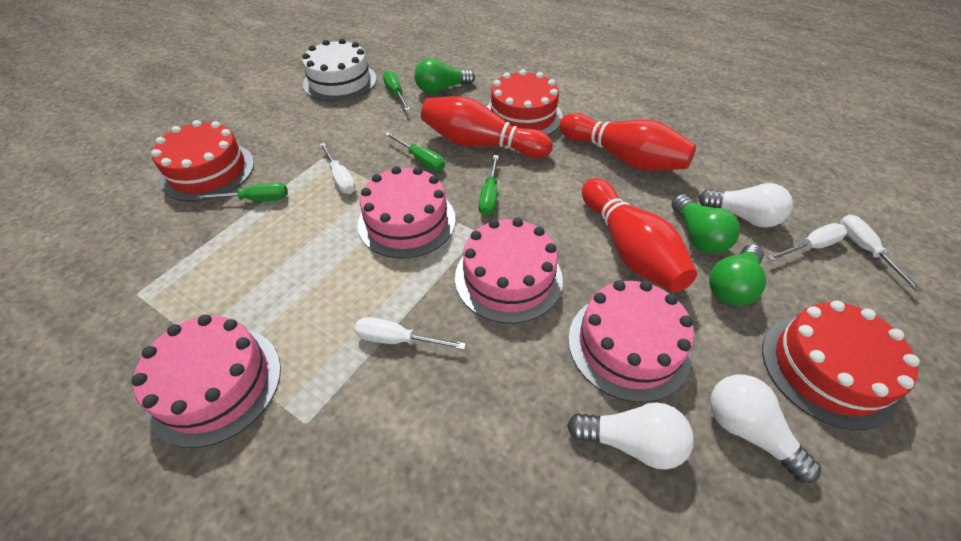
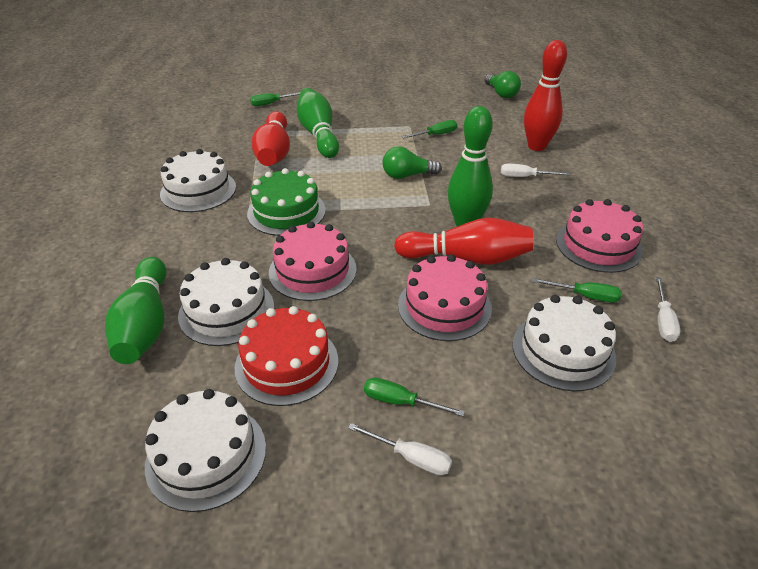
green bowling pin: none = 0 -> [105,257,166,364] [297,88,339,158] [447,106,493,227] = 3
green cake: none = 0 -> [247,168,326,236] = 1
green light bulb: [414,58,475,94] [672,194,740,254] [709,244,766,306] = 3 -> [382,146,442,179] [485,71,521,98] = 2
pink cake: [131,314,281,448] [358,166,456,259] [455,218,563,324] [568,280,694,403] = 4 -> [269,221,357,301] [398,254,492,341] [556,199,643,273] = 3
red cake: [151,120,254,202] [487,69,563,135] [762,300,920,430] = 3 -> [235,306,338,406] = 1
white cake: [302,38,377,102] = 1 -> [145,389,266,512] [160,149,236,212] [178,258,274,346] [513,295,616,391] = 4
white light bulb: [567,402,694,470] [698,183,793,228] [710,375,821,483] = 3 -> none = 0
white screwdriver: [319,143,356,194] [355,317,466,350] [768,223,847,261] [840,215,922,291] = 4 -> [348,423,452,476] [501,163,570,177] [656,277,681,342] = 3

